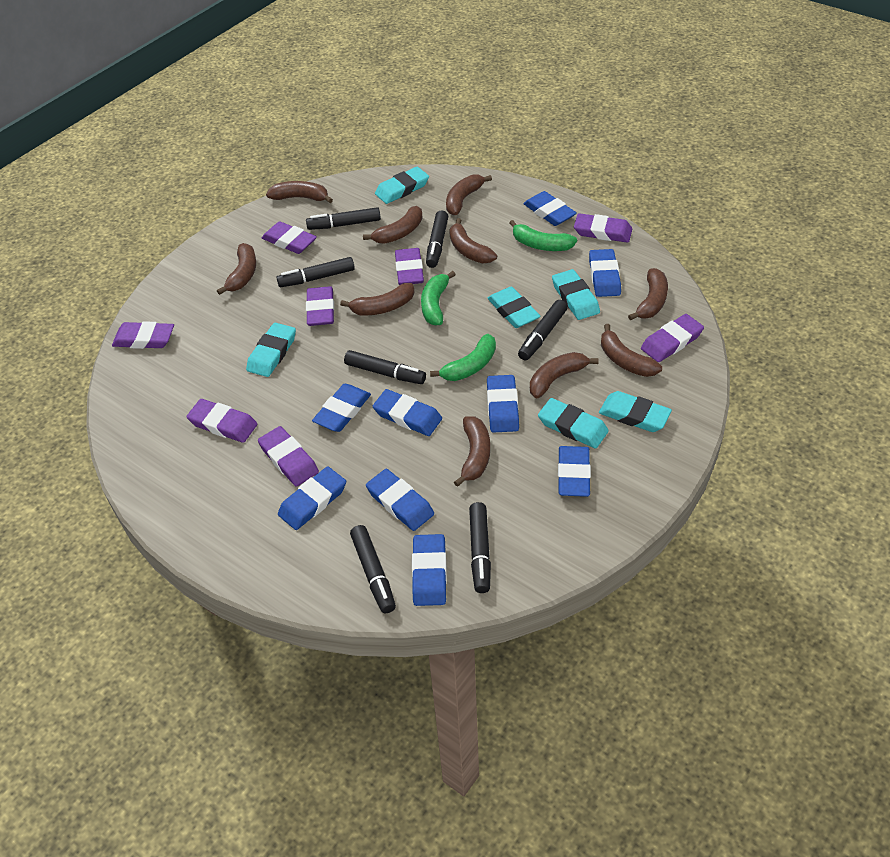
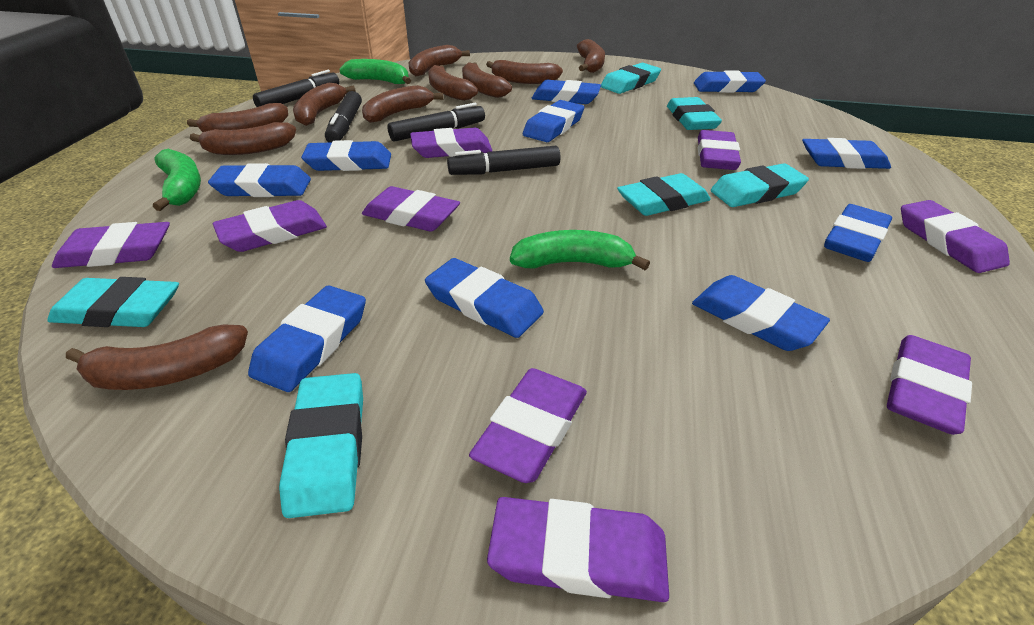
black marker: [276,257,355,287] [306,207,381,230] [344,350,426,384] [350,525,396,613] [426,210,448,268] [469,502,491,593] [518,300,568,360] = 7 -> [253,70,340,107] [325,91,362,143] [388,103,485,142] [447,146,560,175] = 4
blue eraser: [278,466,346,530] [312,384,371,432] [366,469,434,531] [373,389,442,436] [412,534,447,606] [487,375,519,433] [523,191,577,226] [558,446,591,497] [589,249,621,297] = 9 -> [208,163,311,197] [248,286,366,392] [301,140,391,171] [425,258,544,338] [523,100,584,142] [532,80,601,104] [692,275,830,351] [694,71,766,93] [802,138,891,169] [824,204,892,262] = 10
purple eraser: [112,321,174,349] [186,399,257,443] [258,426,319,486] [262,221,317,254] [306,286,334,326] [395,248,424,285] [574,213,632,243] [641,314,704,362] = 8 -> [52,222,170,268] [212,200,327,252] [362,186,460,232] [410,128,492,158] [469,368,587,483] [487,497,669,602] [698,130,741,170] [887,335,972,435] [901,200,1010,273] = 9

